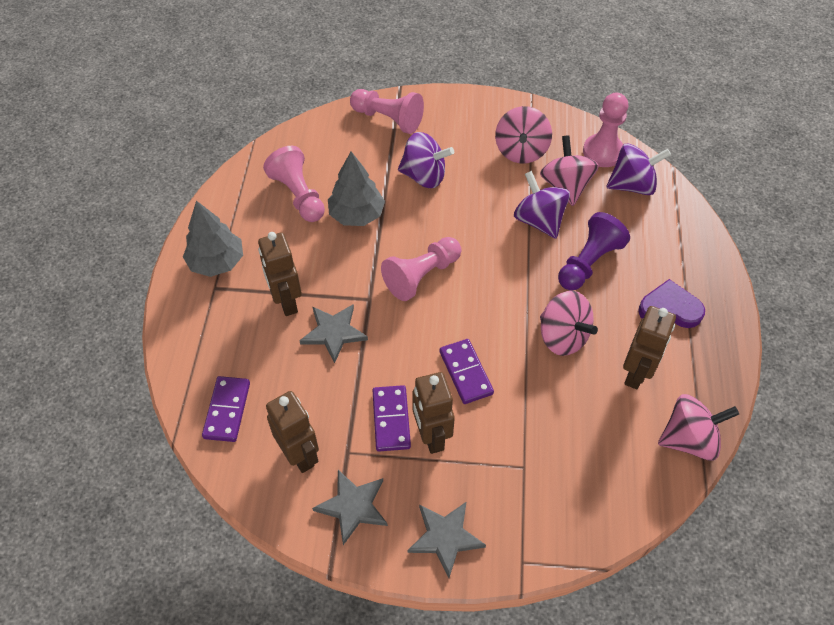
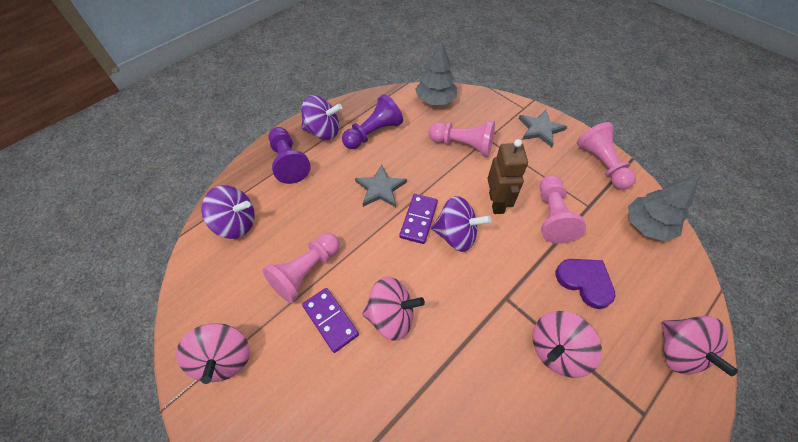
brown robot: [258,232,302,316] [266,391,319,473] [412,372,455,454] [623,306,676,389] = 4 -> [488,139,528,214] = 1
grey star: [299,304,368,363] [312,470,388,545] [407,502,486,578] = 3 -> [355,164,407,207] [519,110,567,147] = 2
purple domino: [202,376,250,442] [372,385,411,451] [439,339,494,404] = 3 -> [302,288,359,353] [399,194,438,244] = 2
purple pawn: [558,212,630,291] = 1 -> [268,127,311,184] [342,94,403,149] = 2

